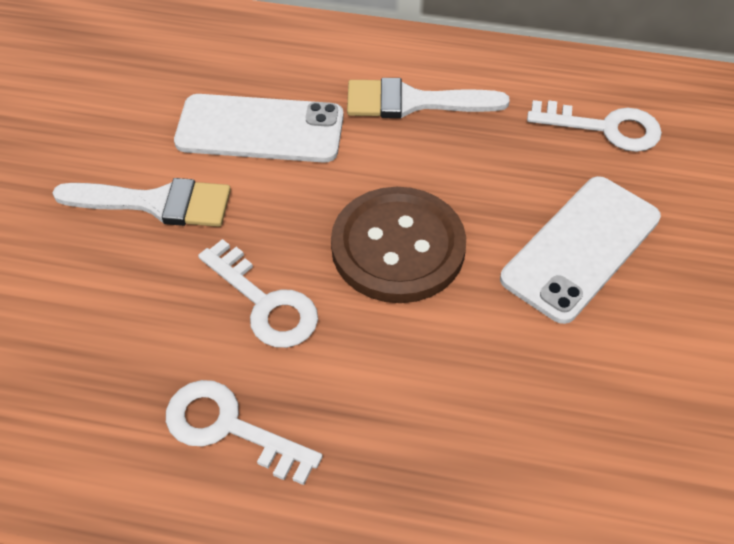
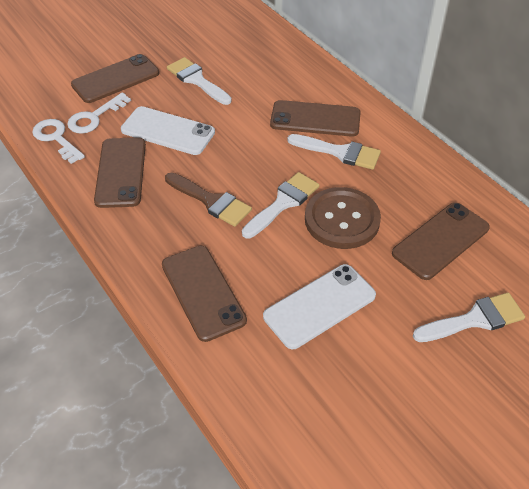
brown brush: none = 0 -> [165,173,252,227] = 1
brown phone: none = 0 -> [71,54,159,103] [94,138,146,208] [162,246,247,342] [270,100,361,137] [392,202,490,280] = 5
white brush: [52,178,231,227] [347,78,510,118] = 2 -> [167,57,232,105] [242,172,320,238] [287,134,381,170] [413,293,525,342] = 4
white key: [166,380,323,485] [198,239,318,348] [527,100,662,152] = 3 -> [32,119,85,164] [67,93,131,134] = 2

